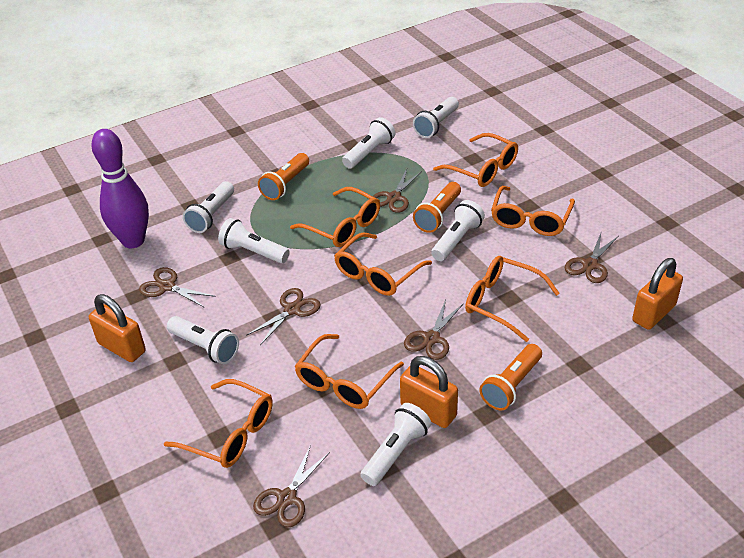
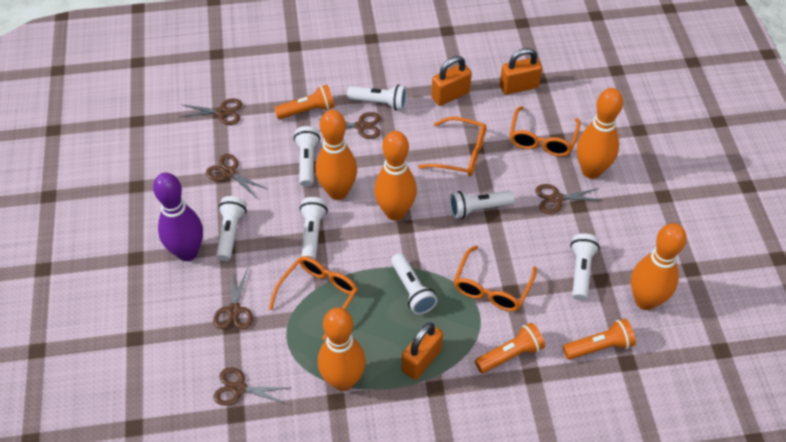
orange bowling pin: none = 0 -> [315,110,357,200] [318,308,366,391] [374,131,417,221] [577,88,623,179] [631,223,687,310] = 5
orange glasses: [164,379,273,468] [290,187,380,247] [295,334,404,409] [334,232,432,296] [433,133,518,187] [465,256,560,342] [491,186,575,236] = 7 -> [269,256,358,340] [418,116,486,176] [454,245,536,311] [510,106,581,156] = 4

